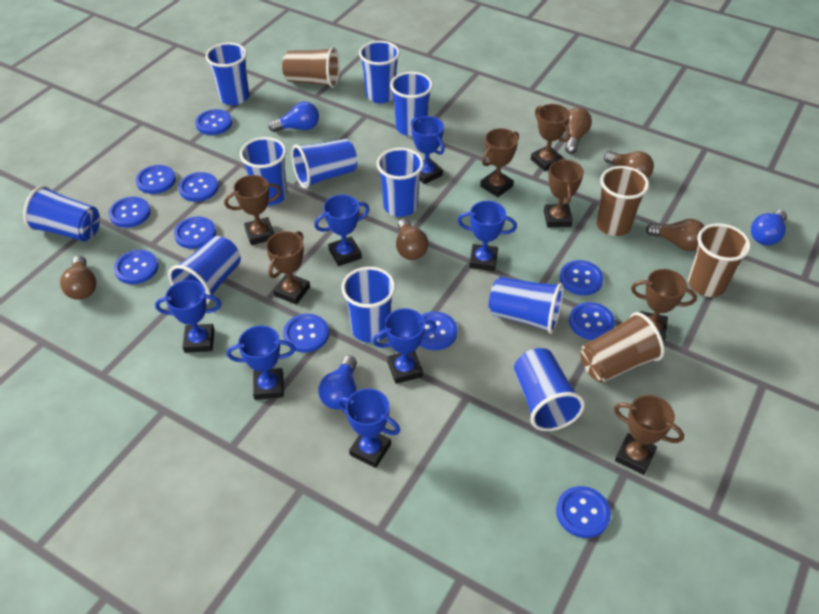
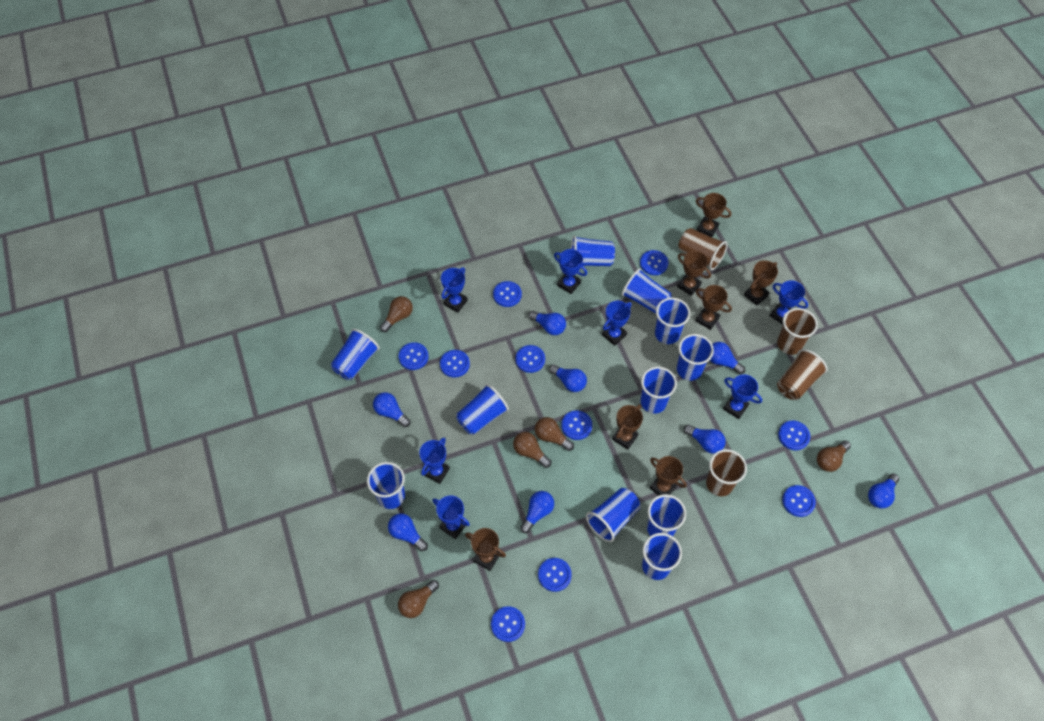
blue button: [109,197,151,228] [114,250,158,284] [136,165,176,194] [174,216,216,249] [178,172,219,202] [195,109,232,135] [283,314,329,353] [420,311,457,350] [556,486,611,538] [560,260,603,295] [569,302,615,340] = 11 -> [399,342,429,370] [440,350,470,378] [491,606,525,642] [493,281,522,307] [516,345,545,373] [538,558,572,592] [561,410,592,440] [640,250,668,275] [778,421,810,450] [782,485,816,517] = 10
blue light bulb: [268,102,319,132] [318,356,357,409] [751,210,787,245] = 3 -> [373,392,410,427] [388,513,428,551] [520,491,554,533] [529,311,566,335] [549,364,587,392] [684,425,726,454] [710,342,745,374] [868,473,899,508] = 8

